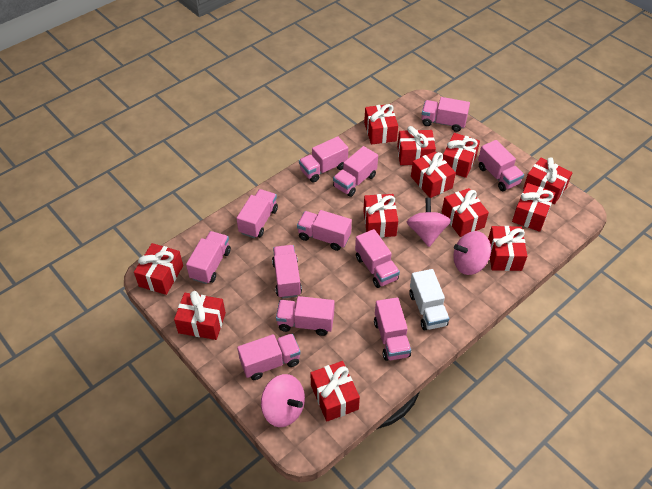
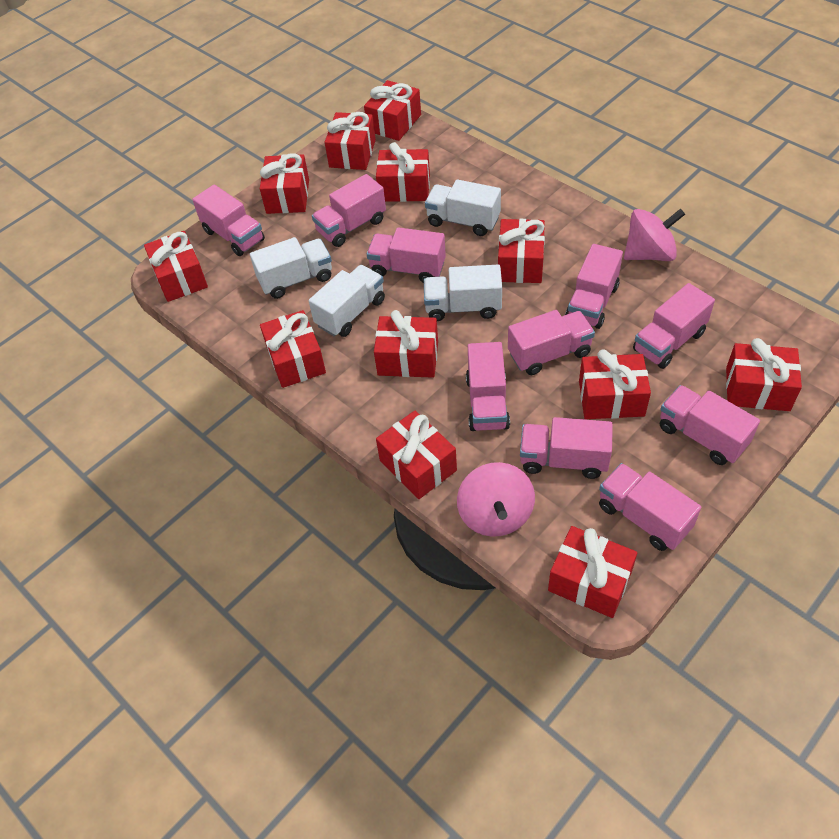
pink spinning top: [261,374,305,427] [407,198,451,247] [453,231,491,275] = 3 -> [457,462,535,537] [624,209,685,261] = 2
pink truck: [186,231,231,284] [236,189,278,238] [237,333,301,380] [272,245,302,298] [276,296,334,336] [297,210,352,251] [299,136,348,183] [333,146,378,197] [355,229,400,288] [374,297,411,361] [422,97,470,132] [478,140,524,191] = 12 -> [192,184,265,256] [312,174,386,247] [367,227,446,283] [466,342,510,431] [508,310,595,375] [520,417,613,479] [565,244,623,329] [599,463,701,551] [633,283,715,369] [660,385,760,465] = 10
white truck: [409,269,450,330] = 1 -> [250,237,332,299] [309,265,385,337] [424,264,502,321] [425,180,501,236] = 4

